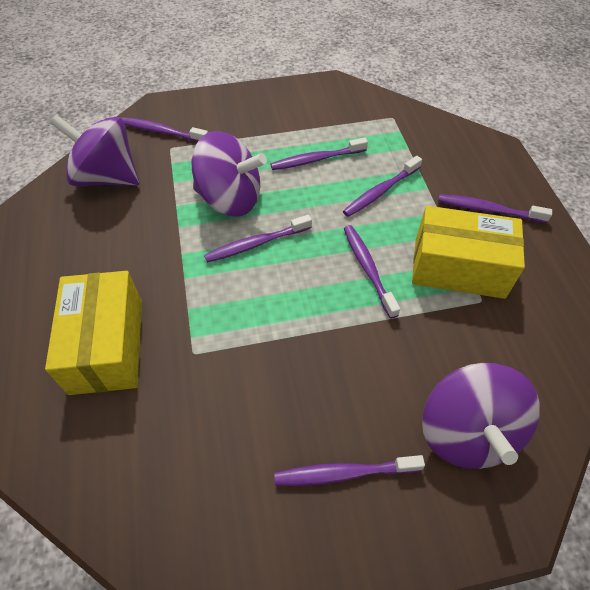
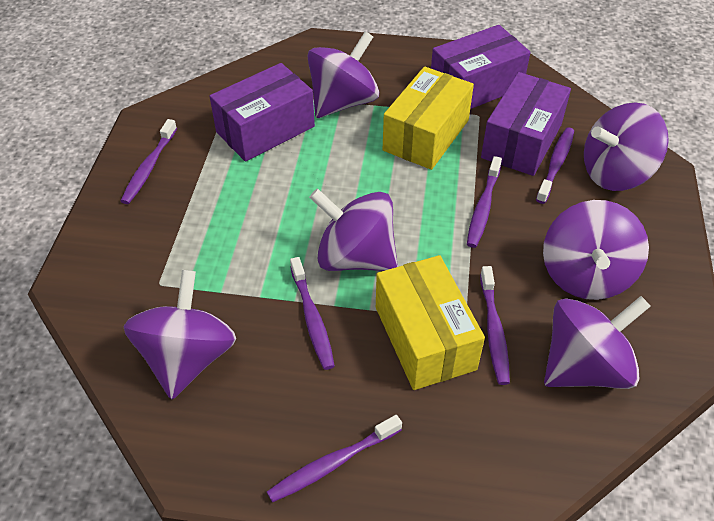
purple box: none = 0 -> [210,63,315,161] [431,25,531,109] [481,72,571,176] = 3
purple spinning top: [50,115,139,186] [191,131,267,217] [422,363,539,469] = 3 -> [123,270,236,399] [307,31,379,118] [309,188,398,271] [543,200,649,300] [544,296,651,389] [584,102,669,191] = 6
purple toothbrush: [122,117,208,142] [204,214,312,263] [270,137,368,170] [274,455,425,486] [343,156,422,217] [344,225,400,319] [438,194,552,223] = 7 -> [121,119,177,204] [267,415,402,502] [290,257,335,370] [467,156,502,248] [480,266,510,385] [536,127,574,204] = 6

